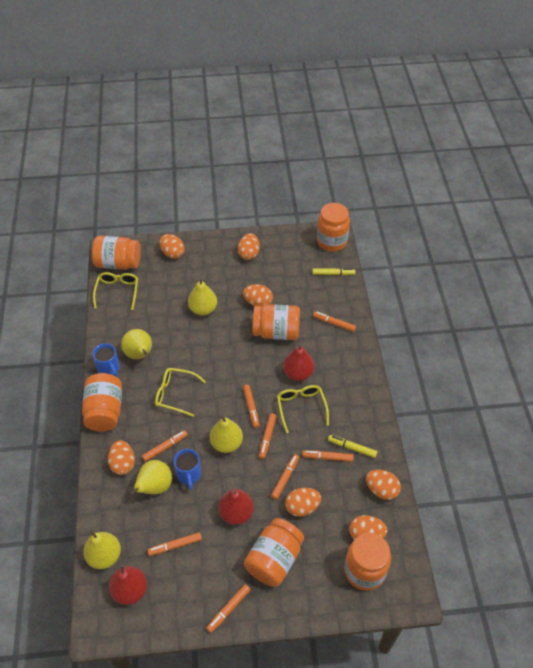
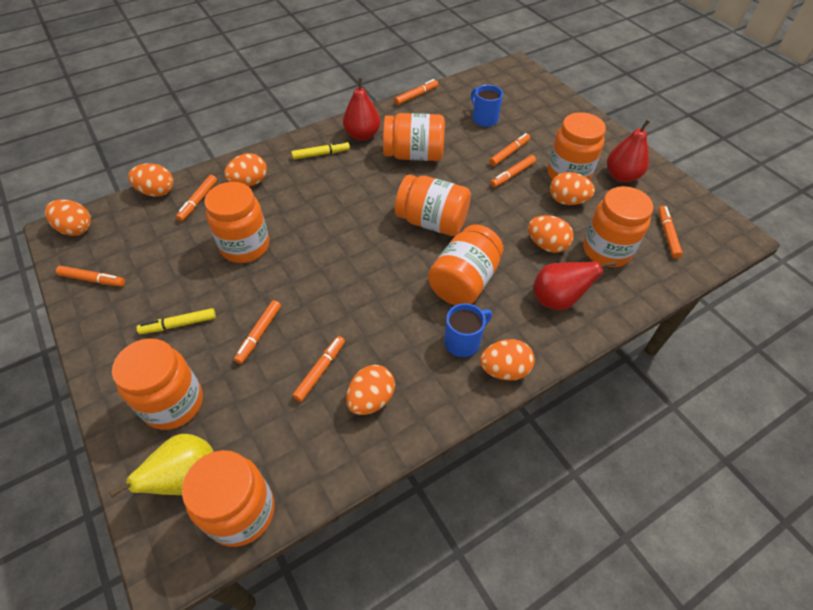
orange jar: [82,373,122,432] [92,236,141,270] [244,518,304,587] [252,304,300,340] [317,203,350,252] [345,533,391,591] = 6 -> [112,338,203,430] [182,450,275,547] [204,182,270,263] [383,113,445,161] [395,175,471,236] [428,225,504,305] [547,112,606,180] [583,186,653,267] = 8
yellow glasses: [93,272,138,310] [155,368,206,417] [277,385,329,433] = 3 -> none = 0
yellow pear: [83,530,121,569] [121,329,152,359] [130,460,172,496] [188,278,217,316] [210,416,243,453] = 5 -> [109,434,214,498] = 1

